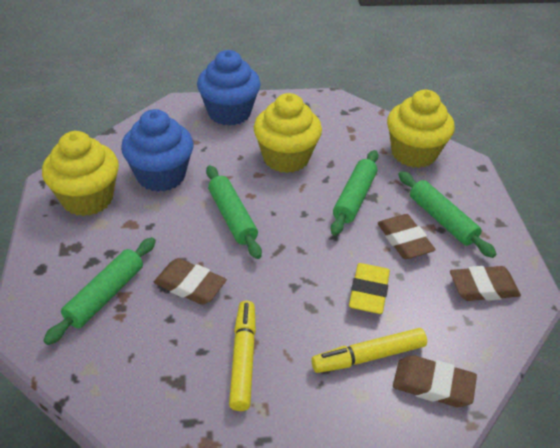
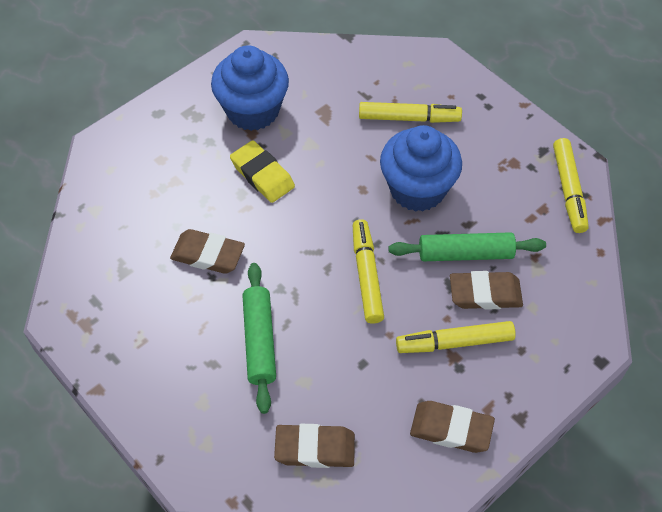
green rolling pin: [43,237,156,345] [206,165,262,259] [331,150,378,236] [398,171,496,258] = 4 -> [242,263,276,414] [388,232,546,261] = 2
yellow cupcake: [42,131,119,216] [254,93,322,173] [387,90,455,168] = 3 -> none = 0
yellow marker: [229,301,256,411] [311,328,427,373] = 2 -> [353,219,384,324] [359,102,462,123] [396,321,516,353] [553,138,589,233] = 4

